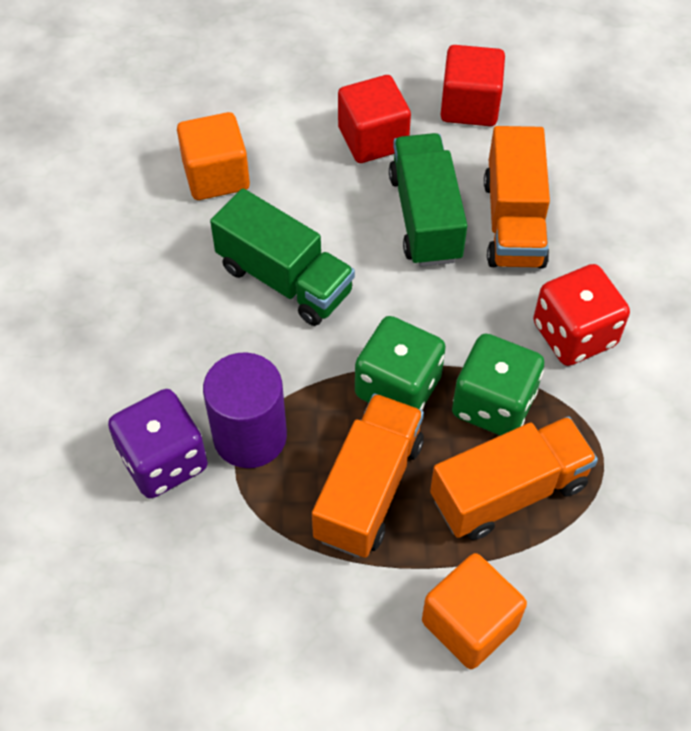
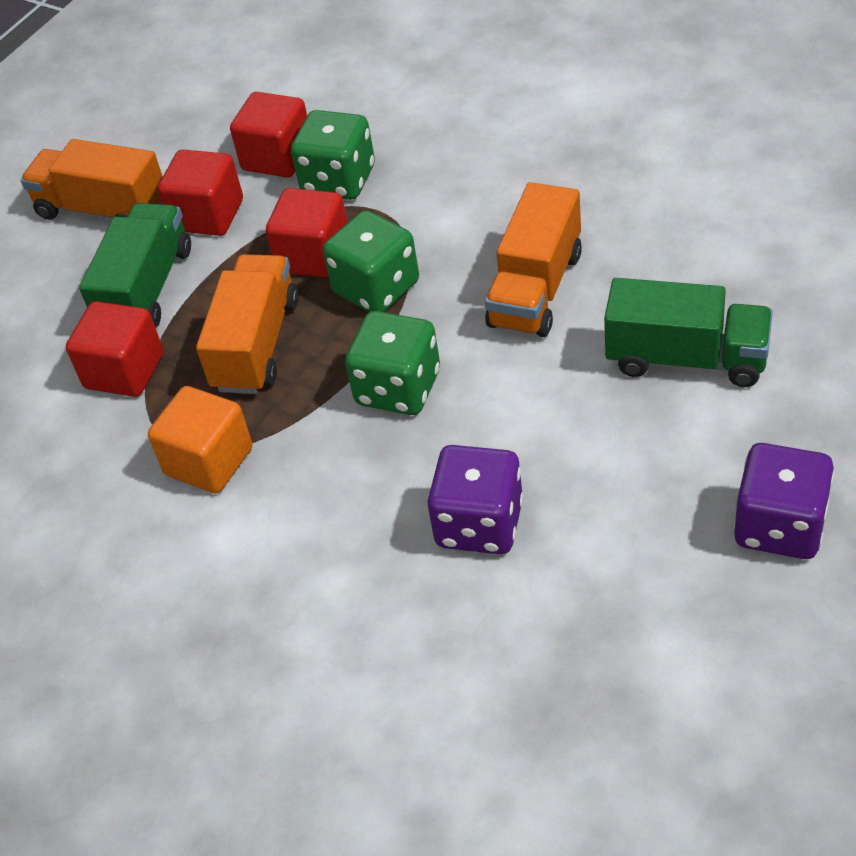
green dice: [355,316,446,410] [452,334,545,436] = 2 -> [291,110,375,200] [323,211,419,312] [345,311,440,415] = 3
orange cube: [177,112,250,200] [422,553,527,669] = 2 -> [148,386,252,493] = 1
purple cylinder: [203,352,287,468] = 1 -> none = 0
purple dice: [108,389,208,499] = 1 -> [427,445,523,554] [734,443,834,559] = 2
red cube: [338,75,411,163] [441,45,505,126] = 2 -> [66,301,163,397] [158,150,243,236] [230,92,307,178] [266,188,348,278] = 4
red dice: [533,264,630,366] = 1 -> none = 0

